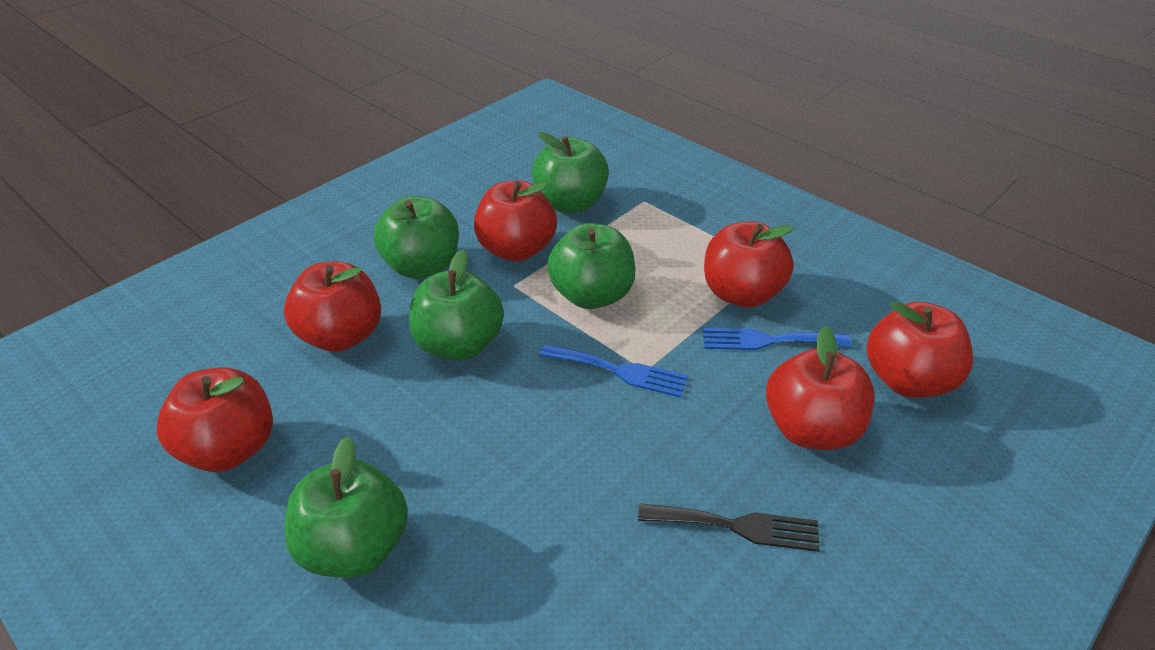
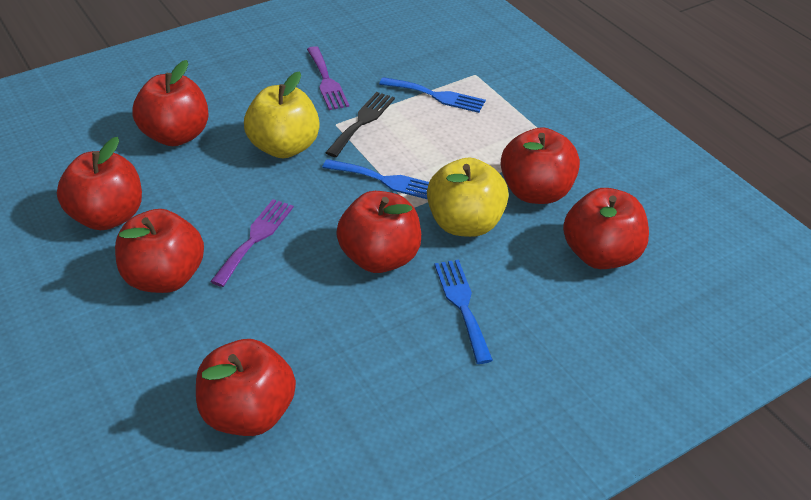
blue fork: [540,344,688,398] [703,328,851,350] = 2 -> [322,159,429,199] [379,77,486,113] [434,259,493,364] = 3
green apple: [285,436,408,578] [374,196,459,279] [409,249,504,361] [532,132,609,213] [547,223,636,309] = 5 -> none = 0
purple fork: none = 0 -> [210,199,294,287] [307,46,349,110] = 2
red apple: [157,367,273,472] [284,261,381,352] [474,180,557,261] [704,221,794,308] [766,326,875,450] [866,301,973,398] = 6 -> [57,137,142,230] [115,209,204,293] [132,60,209,146] [196,339,296,436] [336,191,421,273] [501,127,580,204] [563,188,649,269] = 7
yellow apple: none = 0 -> [244,71,320,158] [427,158,509,237] = 2

